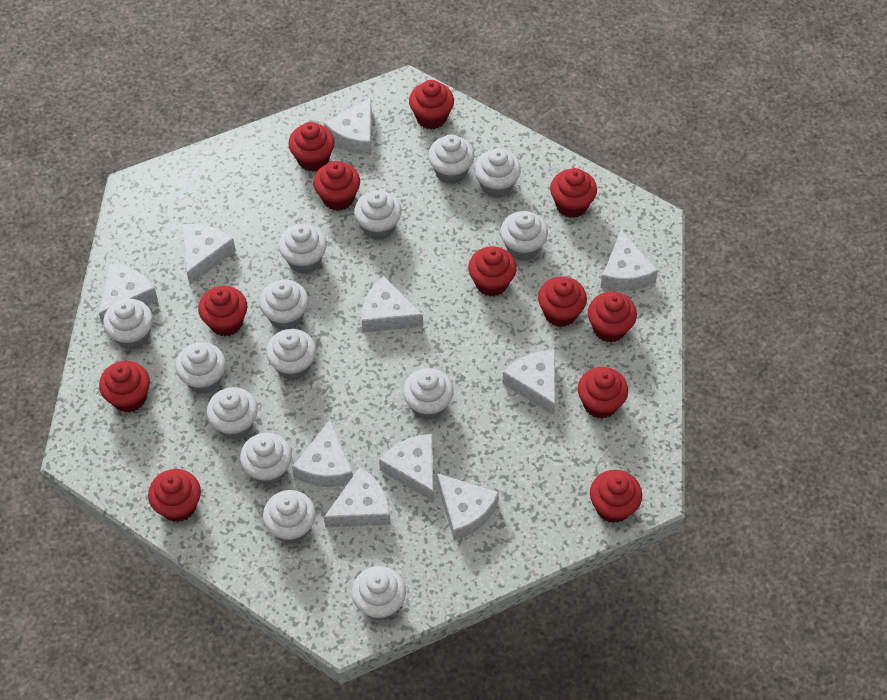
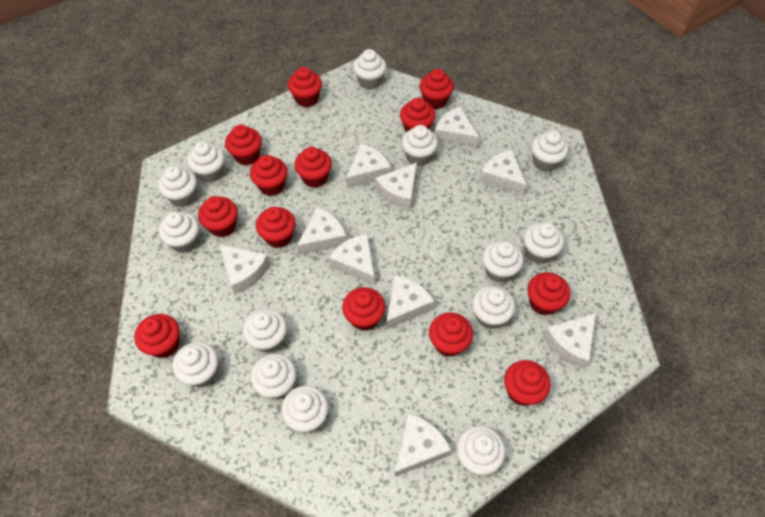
red cupcake: [99,361,150,413] [148,469,201,522] [198,286,247,336] [288,122,335,172] [314,161,360,211] [409,80,454,129] [468,246,517,296] [538,276,587,327] [550,168,597,218] [578,367,628,419] [588,292,637,342] [590,470,642,523] = 12 -> [134,314,180,358] [198,196,238,237] [225,125,262,165] [250,155,288,196] [256,207,296,248] [288,67,322,107] [294,147,332,188] [342,287,385,331] [400,98,435,132] [419,69,454,109] [429,313,473,357] [504,360,551,406] [527,272,570,315] = 13

